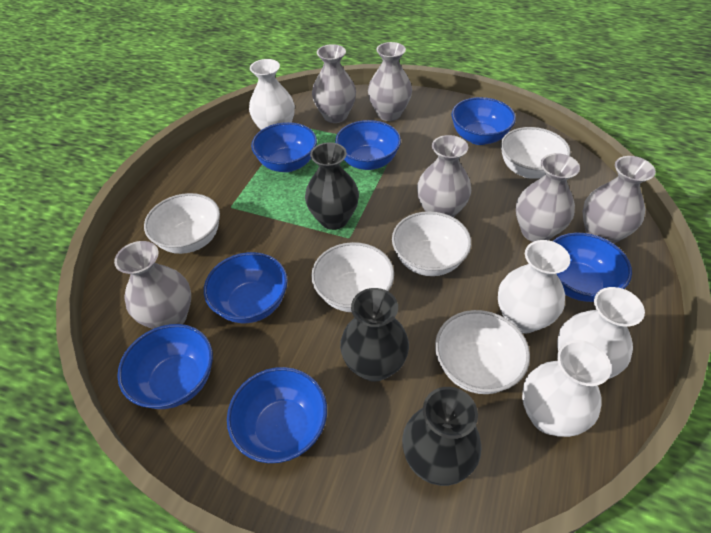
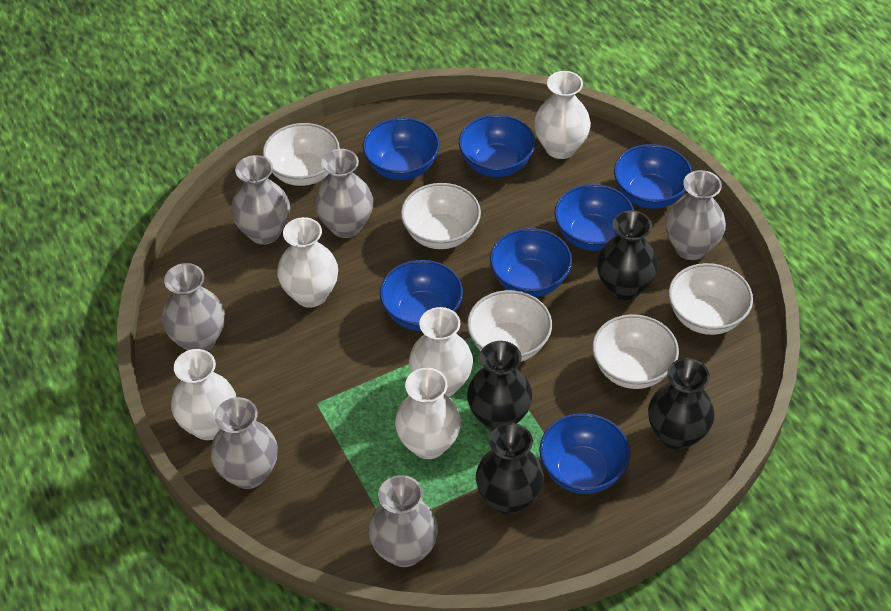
black vase: [305,142,359,230] [340,288,409,382] [402,387,482,486] = 3 -> [467,341,532,431] [476,423,544,515] [597,210,658,301] [648,358,715,450] = 4
white vase: [249,59,295,130] [498,240,570,334] [522,340,611,437] [557,287,645,379] = 4 -> [171,349,236,440] [277,217,338,308] [395,368,461,459] [409,307,473,397] [534,71,591,159] = 5

